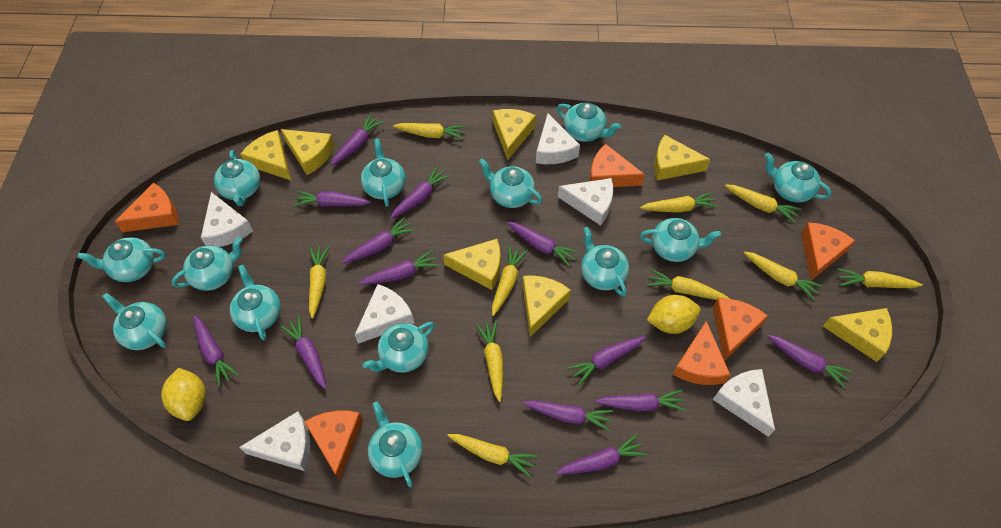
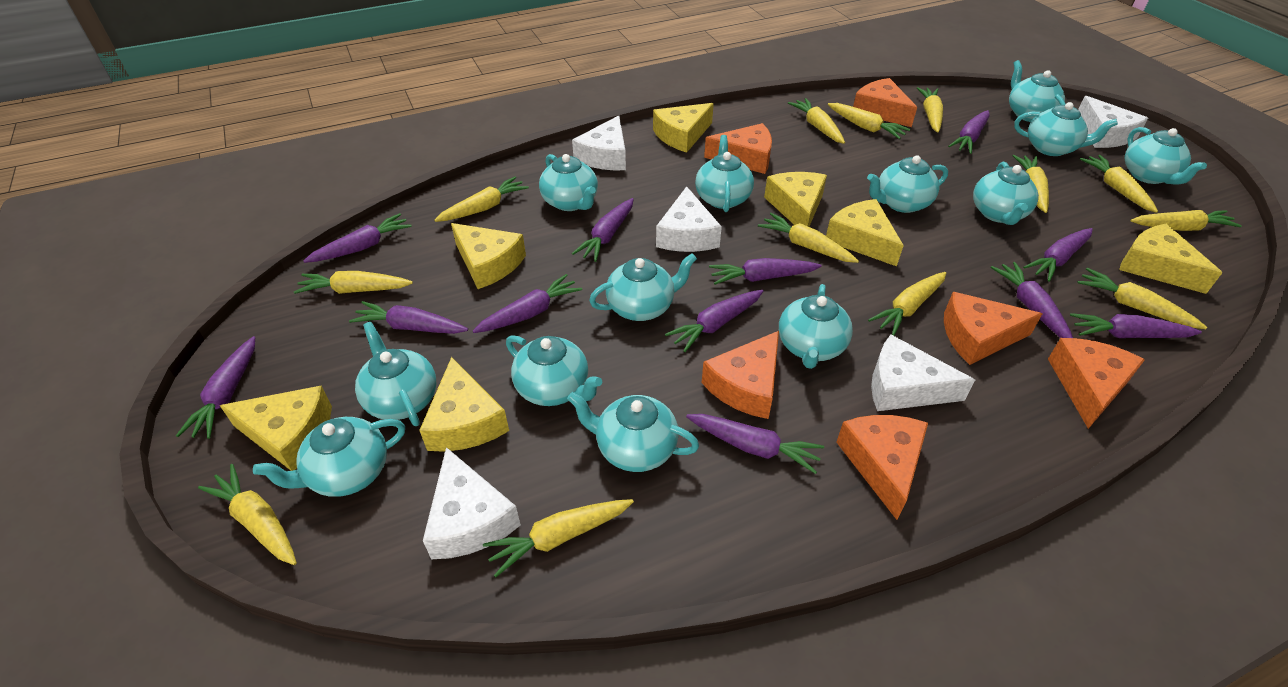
purple carrot: [193,315,239,387] [280,316,327,389] [293,191,371,207] [331,114,384,166] [341,217,415,264] [359,250,440,285] [390,166,451,219] [507,222,579,267] [523,400,613,432] [556,434,647,474] [567,336,645,386] [594,390,686,411] [767,335,853,389] = 13 -> [176,336,255,439] [303,213,412,263] [349,301,468,334] [473,274,582,333] [572,198,634,262] [665,290,763,352] [686,414,824,474] [709,258,822,285] [948,110,990,154] [990,262,1073,338] [1023,228,1093,282] [1070,313,1202,338] = 12
white cheese: [201,192,253,247] [239,411,310,471] [355,284,415,344] [536,114,580,164] [558,178,613,226] [713,369,775,437] = 6 -> [423,447,521,559] [572,115,626,170] [656,186,722,252] [871,335,975,411] [1078,96,1148,148] = 5
yellow carrot: [309,246,330,318] [393,123,466,140] [447,434,538,477] [476,320,503,402] [492,245,528,316] [640,192,718,213] [646,269,730,300] [725,184,801,223] [744,251,823,301] [837,268,923,288] = 10 -> [198,464,297,565] [294,271,413,294] [434,176,529,222] [483,499,634,577] [758,213,859,263] [788,98,845,144] [828,103,911,139] [868,272,946,336] [917,87,943,133] [1012,155,1049,213] [1077,268,1207,329] [1080,155,1158,213] [1131,210,1242,231] = 13
yellow lemon: [161,368,206,421] [647,295,701,334] = 2 -> none = 0

